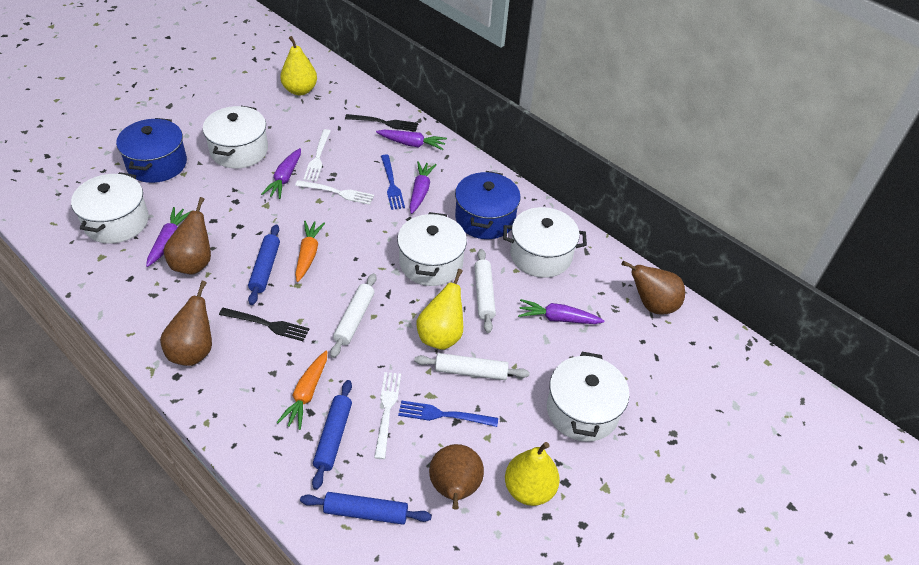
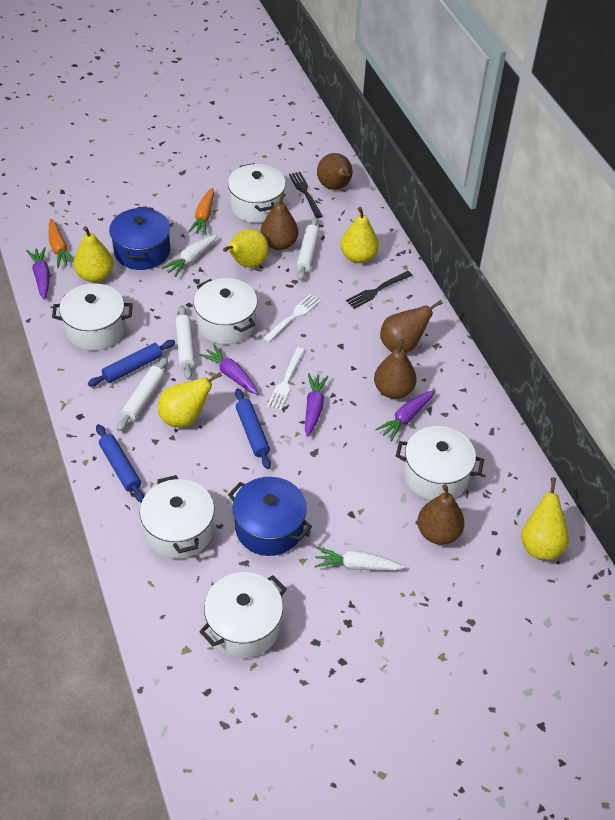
blue fork: [381,155,405,210] [398,400,498,427] = 2 -> none = 0
brown pear: [160,281,212,366] [164,197,211,275] [429,444,484,510] [622,261,685,315] = 4 -> [261,192,298,250] [317,153,353,190] [374,339,417,399] [380,300,443,353] [417,484,465,545] = 5
purple carrot: [146,207,193,267] [261,148,301,199] [376,130,447,150] [410,161,437,214] [518,299,605,324] = 5 -> [26,247,50,300] [199,344,259,395] [305,373,329,437] [375,390,435,442] = 4
white carrot: none = 0 -> [162,234,218,277] [315,547,404,571] = 2
white fork: [295,180,374,205] [303,129,331,182] [374,372,401,459] = 3 -> [263,294,321,342] [267,347,304,410] = 2
white pot: [71,172,149,244] [203,106,268,169] [397,212,467,286] [503,207,587,278] [547,352,629,442] = 5 -> [52,283,133,350] [140,475,214,559] [193,278,257,344] [199,572,286,658] [228,163,286,223] [396,426,484,500] = 6
yellow pear: [280,36,317,95] [417,269,463,350] [505,442,560,506] = 3 -> [74,226,113,282] [158,372,222,427] [223,229,269,268] [341,207,379,263] [521,478,569,560] = 5

